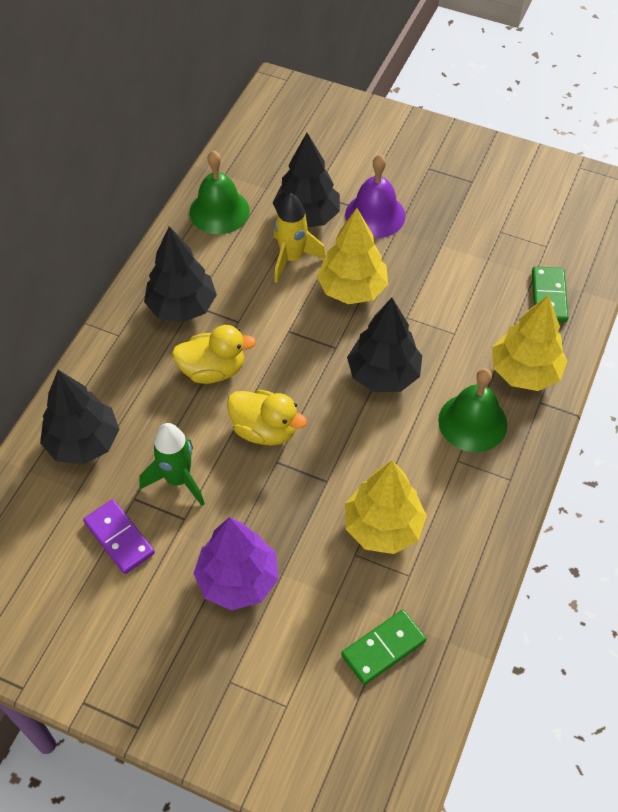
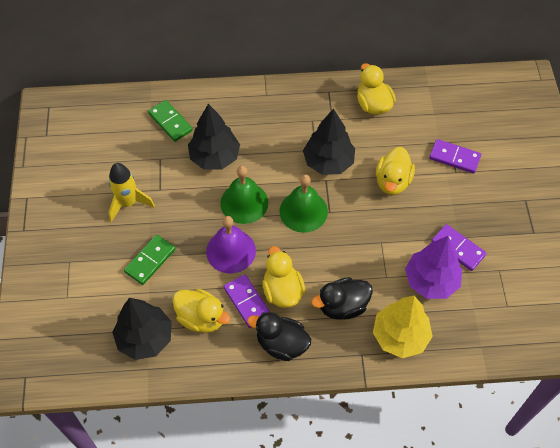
black duck: none = 0 -> [247,312,311,361] [311,277,373,320] = 2
black tree: [40,370,119,465] [144,226,217,323] [272,133,340,227] [347,298,422,392] = 4 -> [112,298,172,360] [188,104,240,170] [303,109,355,175] = 3
green rocket: [139,423,205,506] = 1 -> none = 0
purple domino: [83,499,155,574] = 1 -> [224,274,270,328] [429,139,481,173] [431,224,487,271] = 3
yellow duck: [172,325,256,384] [227,390,307,446] = 2 -> [173,289,231,333] [262,246,305,308] [357,63,396,115] [376,147,415,195] = 4
yellow tree: [317,208,388,304] [345,460,427,554] [492,295,567,391] = 3 -> [373,296,433,358] = 1

